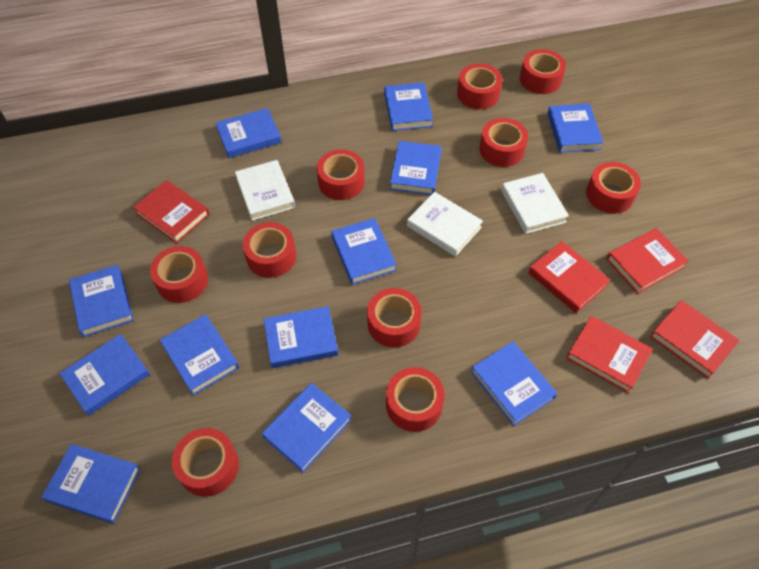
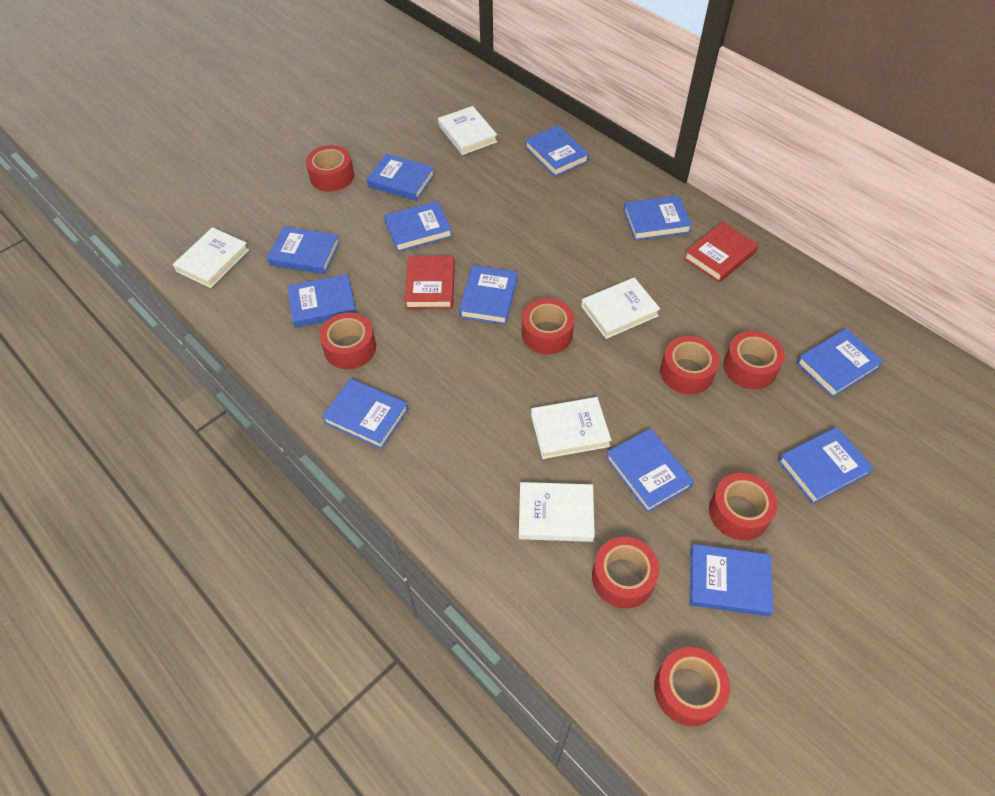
red book: [133,180,210,243] [528,241,610,313] [566,316,653,393] [606,228,689,294] [650,300,740,379] = 5 -> [404,256,455,309] [684,222,758,283] = 2
red tape: [150,246,208,303] [172,428,239,497] [243,222,296,278] [317,149,365,200] [367,288,422,348] [386,367,445,432] [457,64,502,109] [479,118,528,167] [520,49,566,94] [586,162,641,214] = 10 -> [306,145,354,192] [319,312,376,369] [522,298,575,354] [592,537,659,609] [654,647,730,726] [660,336,720,394] [709,473,778,540] [723,331,785,389] = 8
white book: [235,160,295,221] [407,192,483,256] [501,173,569,234] = 3 -> [173,227,249,288] [438,106,497,155] [519,482,595,542] [531,397,612,459] [581,277,660,339] = 5

